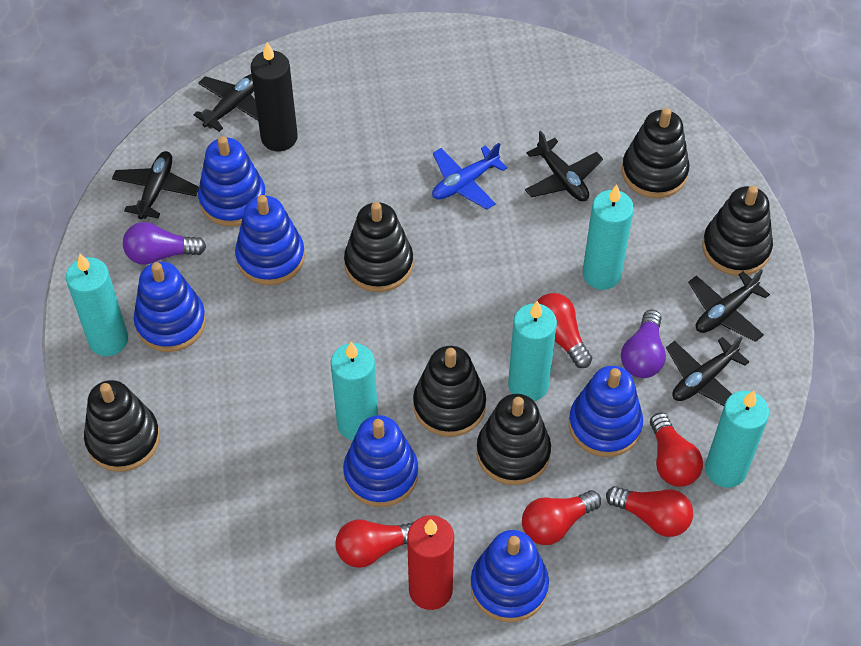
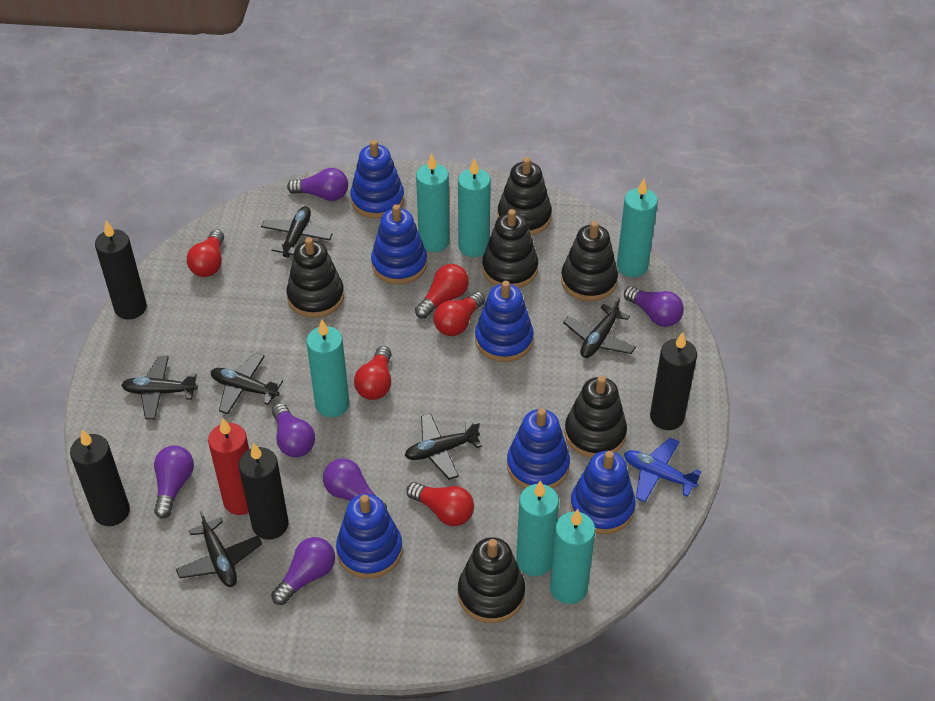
black candle: [251,42,298,151] = 1 -> [70,429,130,526] [95,221,147,320] [239,443,289,540] [650,332,697,430] = 4
black plane: [112,151,199,219] [194,74,258,132] [525,131,603,201] [666,336,749,406] [688,269,770,342] = 5 -> [121,356,198,419] [176,511,262,587] [211,353,283,414] [261,206,333,258] [405,413,482,480] [563,297,636,358] = 6
purple light bulb: [123,222,206,265] [621,310,666,378] = 2 -> [154,446,194,518] [271,537,335,605] [272,403,315,457] [287,168,348,201] [323,458,387,509] [624,286,684,327] = 6
turquoise candle: [66,254,128,356] [331,342,378,440] [508,301,557,401] [583,184,634,290] [705,390,769,488] = 5 -> [306,320,349,418] [416,154,450,252] [458,158,491,257] [516,480,559,576] [550,509,596,604] [617,179,658,277] = 6

